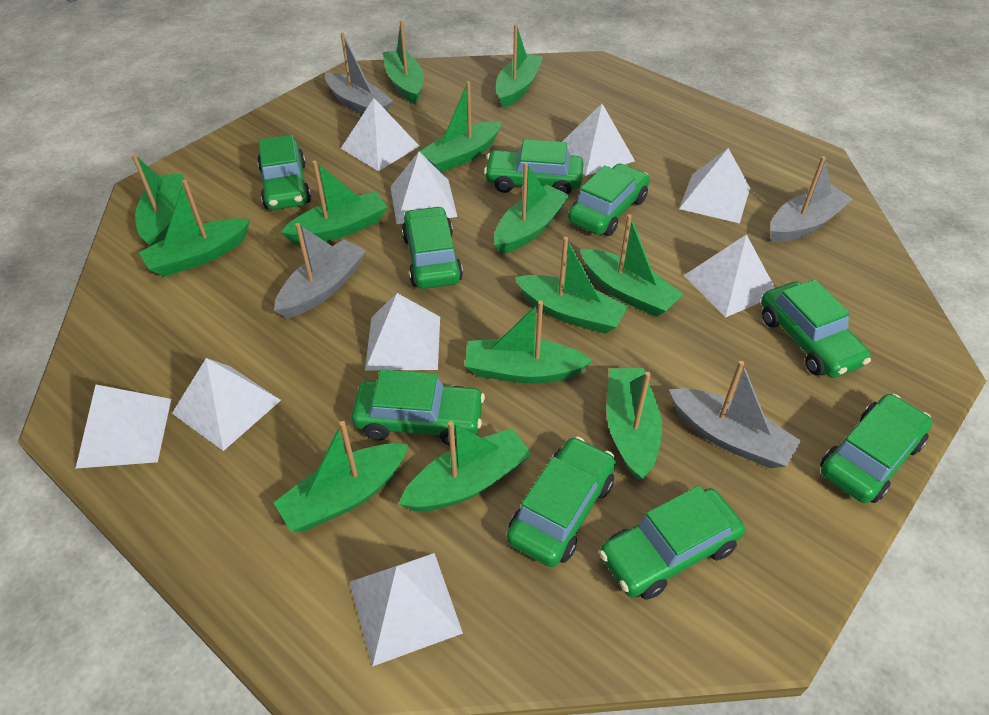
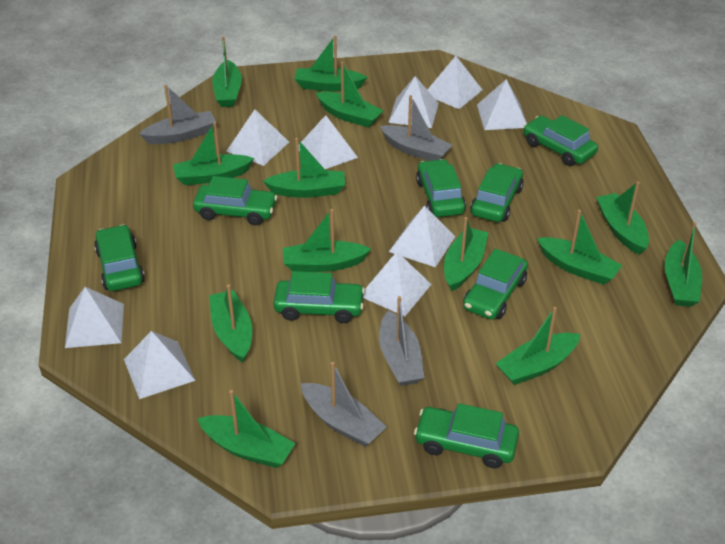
green car: [257,135,311,210] [352,370,485,446] [402,206,463,289] [484,139,584,194] [507,436,616,567] [568,163,650,236] [599,486,745,600] [761,279,871,378] [820,394,933,503] = 9 -> [94,224,145,291] [193,176,278,225] [273,271,365,323] [414,403,519,468] [416,159,466,217] [463,249,528,319] [470,163,524,222] [523,115,598,166] = 8

